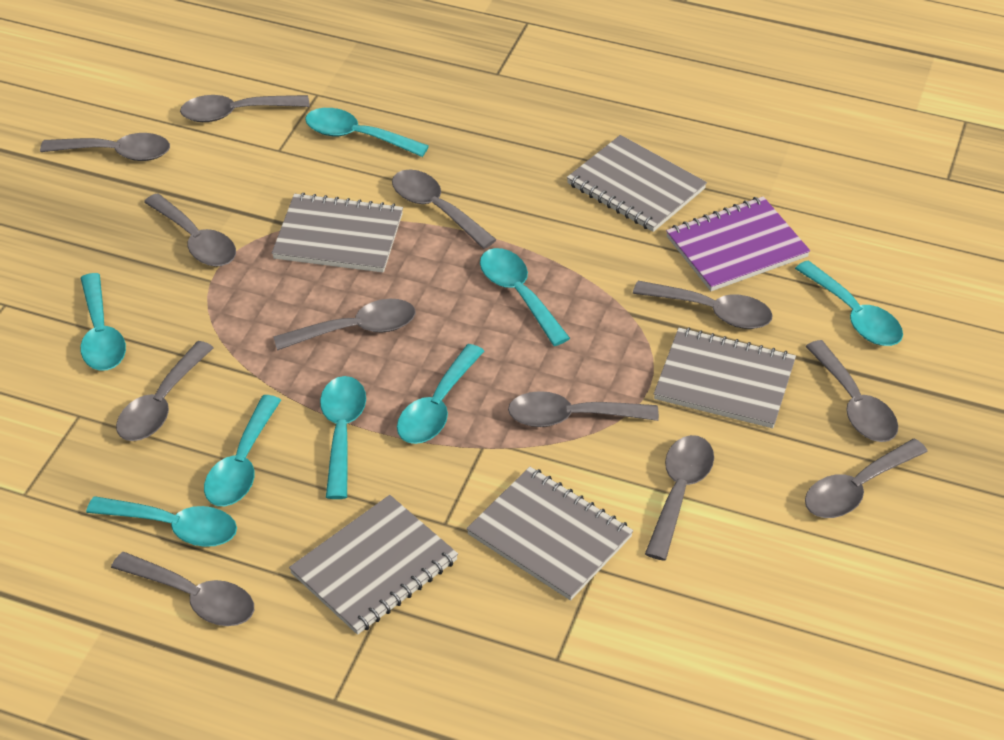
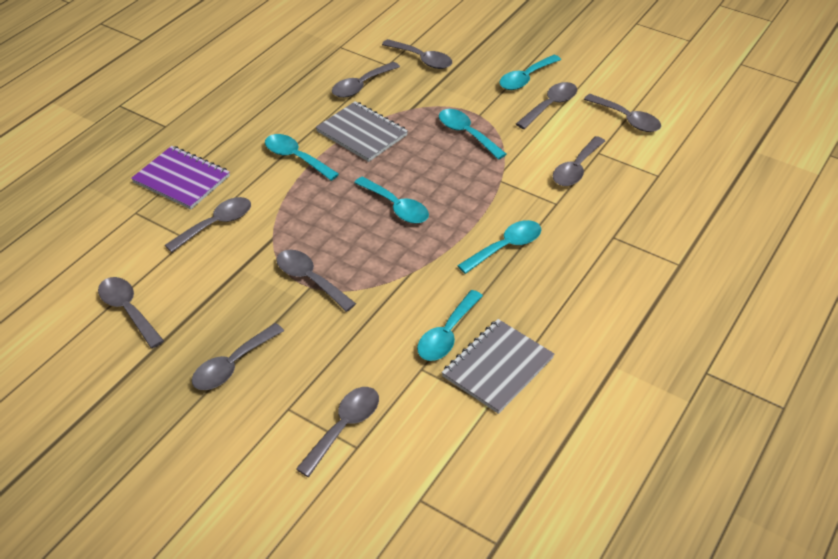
grey notebook: [272,193,403,273] [289,495,458,635] [466,467,633,601] [567,135,707,232] [654,328,796,428] = 5 -> [316,101,408,162] [441,319,554,414] = 2
grey spoon: [40,133,170,161] [111,552,254,626] [116,341,214,441] [144,193,236,267] [180,95,310,122] [273,299,415,351] [392,170,497,249] [508,391,659,427] [633,281,773,329] [645,435,714,561] [805,340,898,442] [805,439,928,518] = 12 -> [98,277,164,348] [165,197,251,253] [192,323,284,390] [276,250,356,312] [296,387,379,477] [332,62,400,98] [382,39,452,69] [516,82,577,129] [553,136,605,186] [584,94,661,132] = 10
turquoise spoon: [80,273,126,371] [86,496,237,547] [204,395,281,506] [305,108,429,157] [320,376,366,499] [397,344,484,444] [480,248,570,346] [795,260,903,346] = 8 -> [265,134,339,181] [354,176,429,224] [417,290,483,361] [439,109,507,160] [457,220,541,274] [499,55,561,90] = 6

